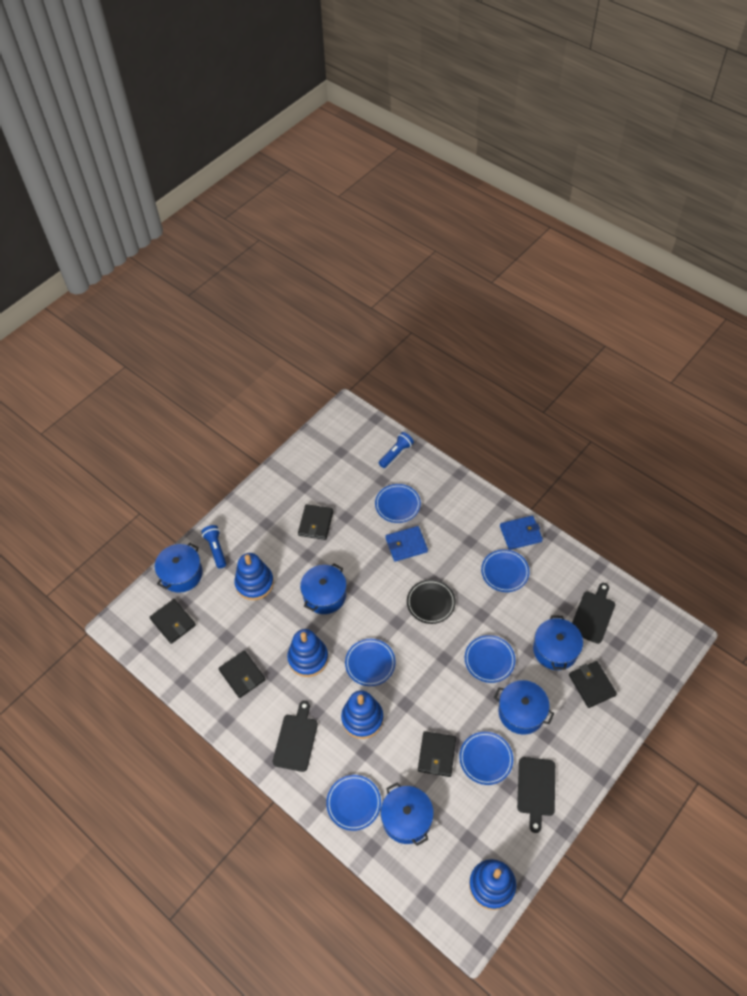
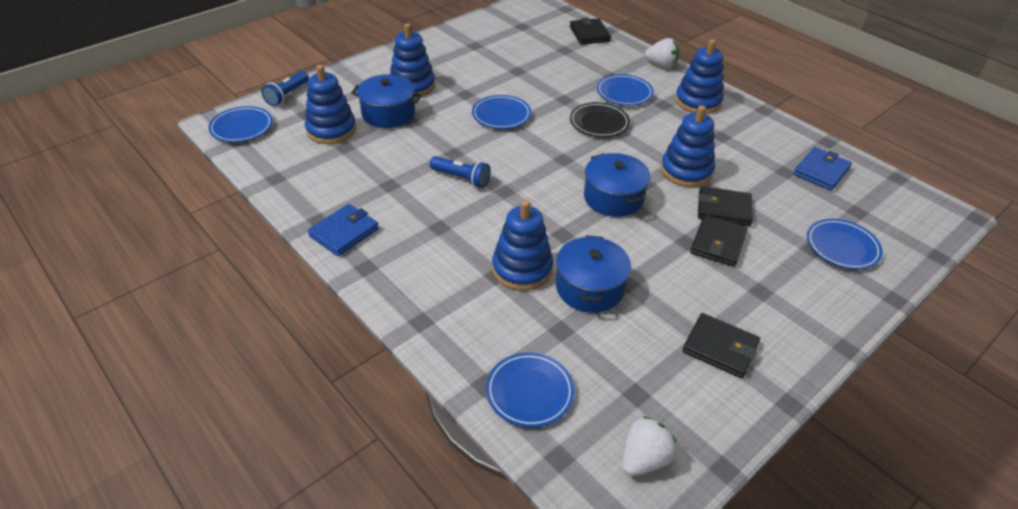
black cutting board: [273,701,318,772] [517,757,555,833] [572,583,615,644] = 3 -> none = 0
black wallet: [150,599,196,644] [218,650,266,698] [298,504,334,540] [418,731,456,777] [569,661,617,708] = 5 -> [570,18,611,44] [682,313,760,378] [690,215,748,267] [698,186,753,227] = 4
blue plate: [326,775,381,831] [345,639,396,686] [375,484,421,523] [459,732,513,785] [465,635,515,683] [481,549,530,592] = 6 -> [208,106,273,142] [472,95,531,129] [486,352,575,427] [597,74,654,106] [807,219,883,270] = 5
blue pot: [155,543,203,593] [300,563,347,614] [381,782,434,846] [494,680,554,735] [533,615,583,670] = 5 -> [351,74,421,128] [556,235,631,313] [584,153,650,217] = 3
blue stacking toy: [234,553,274,600] [287,629,328,677] [341,690,384,739] [469,859,516,910] = 4 -> [305,65,356,144] [390,23,435,98] [492,200,553,291] [661,105,715,187] [675,39,724,114] = 5
white strawberry: none = 0 -> [622,416,677,476] [645,38,679,68] = 2

